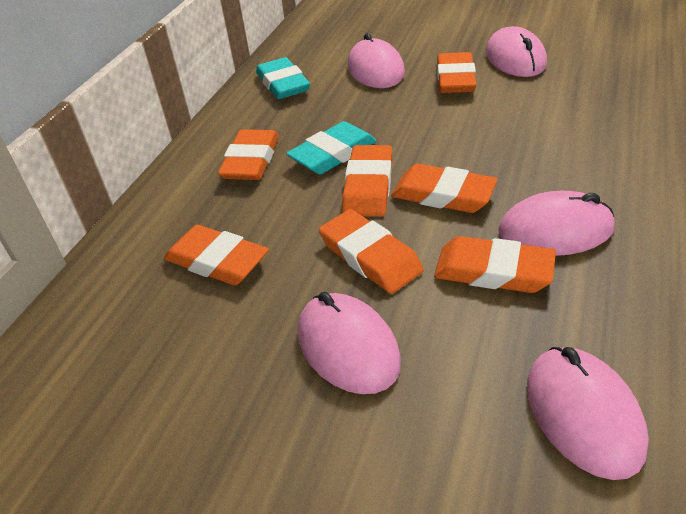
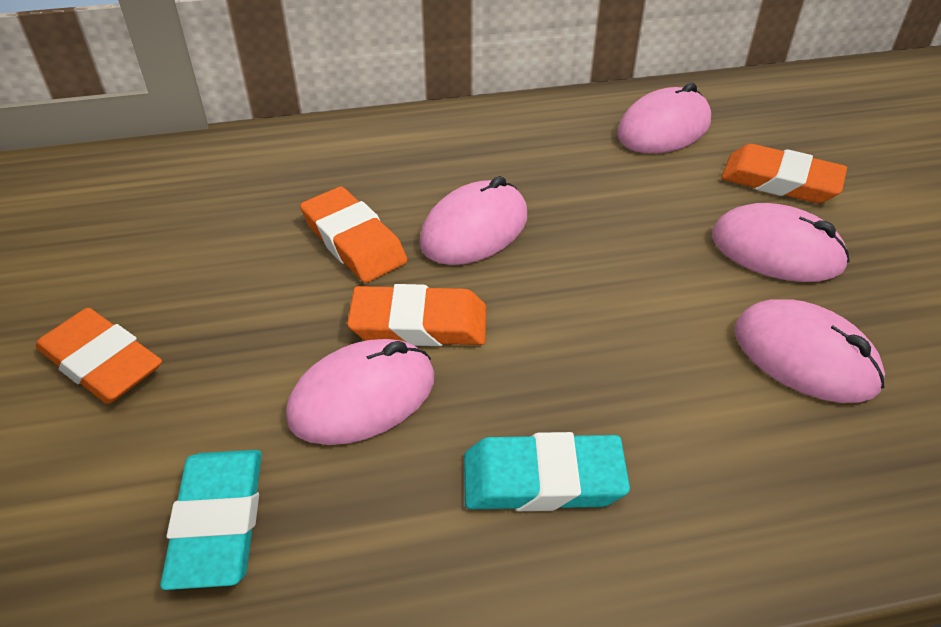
orange eraser: [164,225,269,285] [218,129,279,180] [319,209,424,294] [342,145,392,216] [391,164,498,213] [434,236,556,293] [437,52,476,93] = 7 -> [36,308,162,404] [300,186,407,283] [347,284,486,346] [721,144,847,203] = 4

